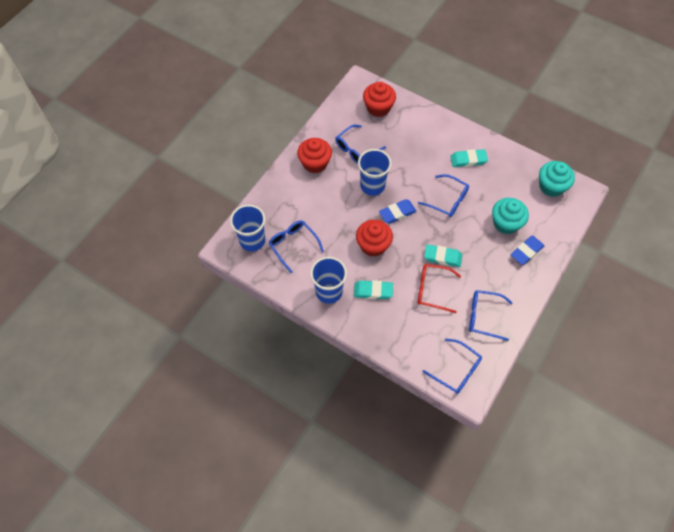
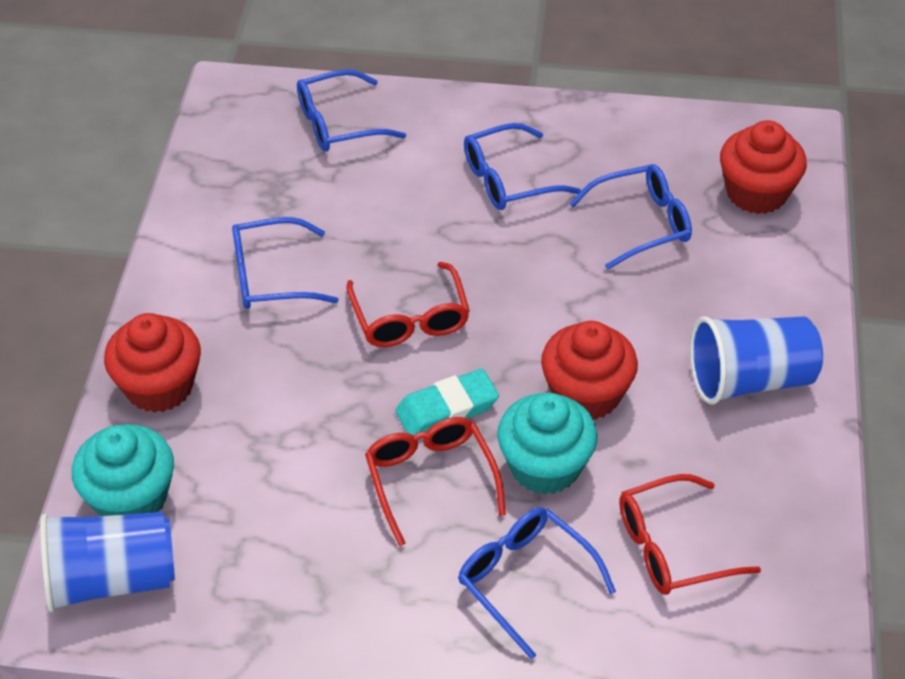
blue cup: [230,205,265,252] [310,257,347,304] [358,149,392,196] = 3 -> [40,512,175,612] [690,316,823,405] = 2
blue eraser: [379,199,417,224] [511,236,545,265] = 2 -> none = 0
red glasses: [417,264,461,313] = 1 -> [346,262,470,347] [365,417,506,546] [619,474,761,595] = 3
turquoise eraser: [354,280,393,299] [424,244,462,267] [450,149,488,167] = 3 -> [395,369,499,435] = 1

